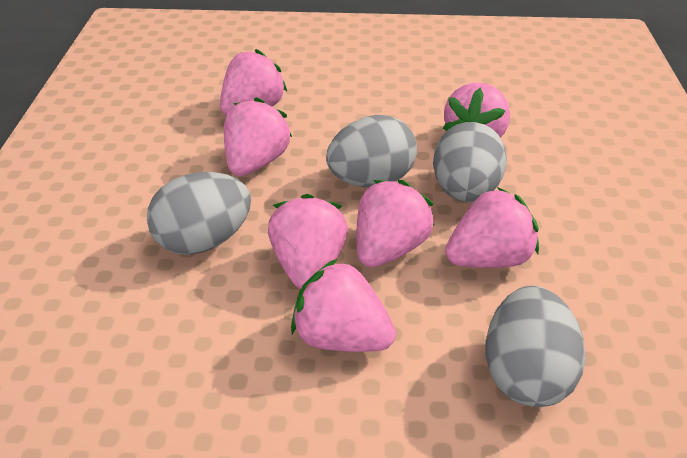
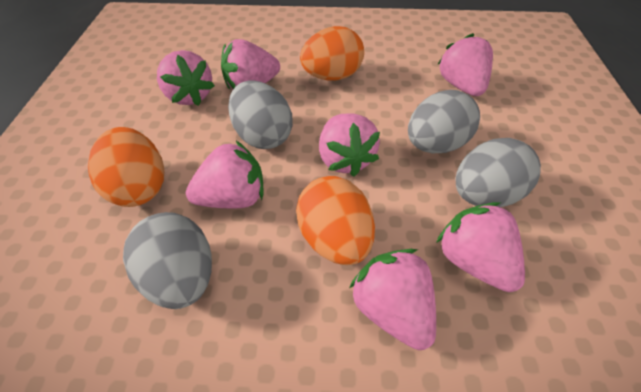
orange egg: none = 0 -> [88,127,164,207] [296,176,375,265] [300,26,364,81] = 3

